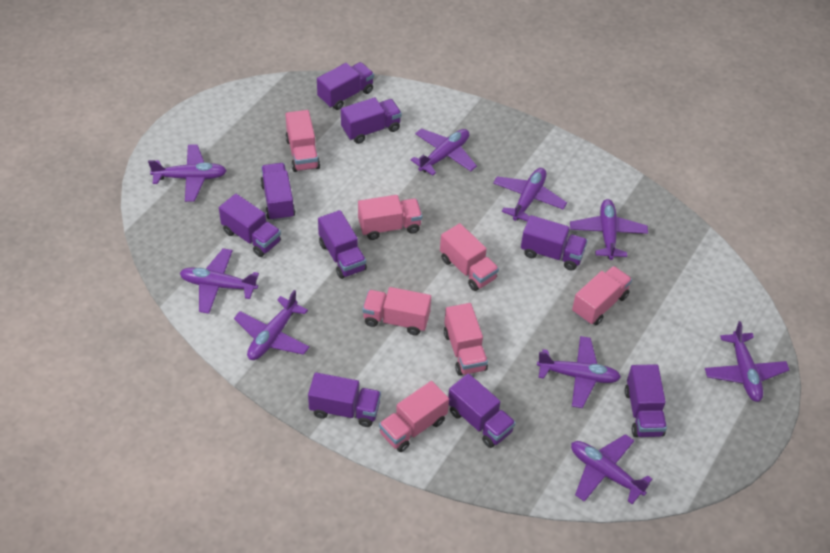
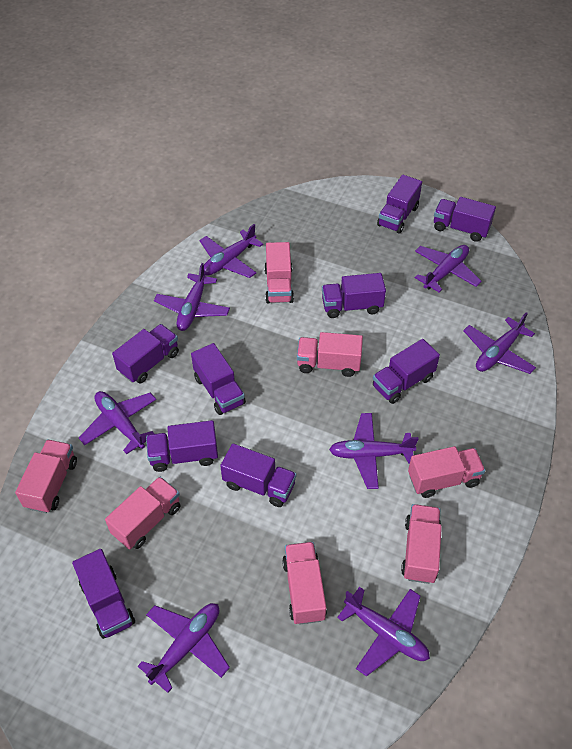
purple plane: [148,144,227,202] [180,248,259,314] [234,290,310,360] [411,128,477,176] [493,168,567,222] [537,336,621,408] [570,199,648,260] [571,434,652,504] [705,321,789,402] = 9 -> [79,391,156,454] [138,603,230,693] [154,263,230,331] [200,224,263,278] [329,413,419,489] [337,587,430,677] [415,245,482,293] [463,312,536,374] = 8

